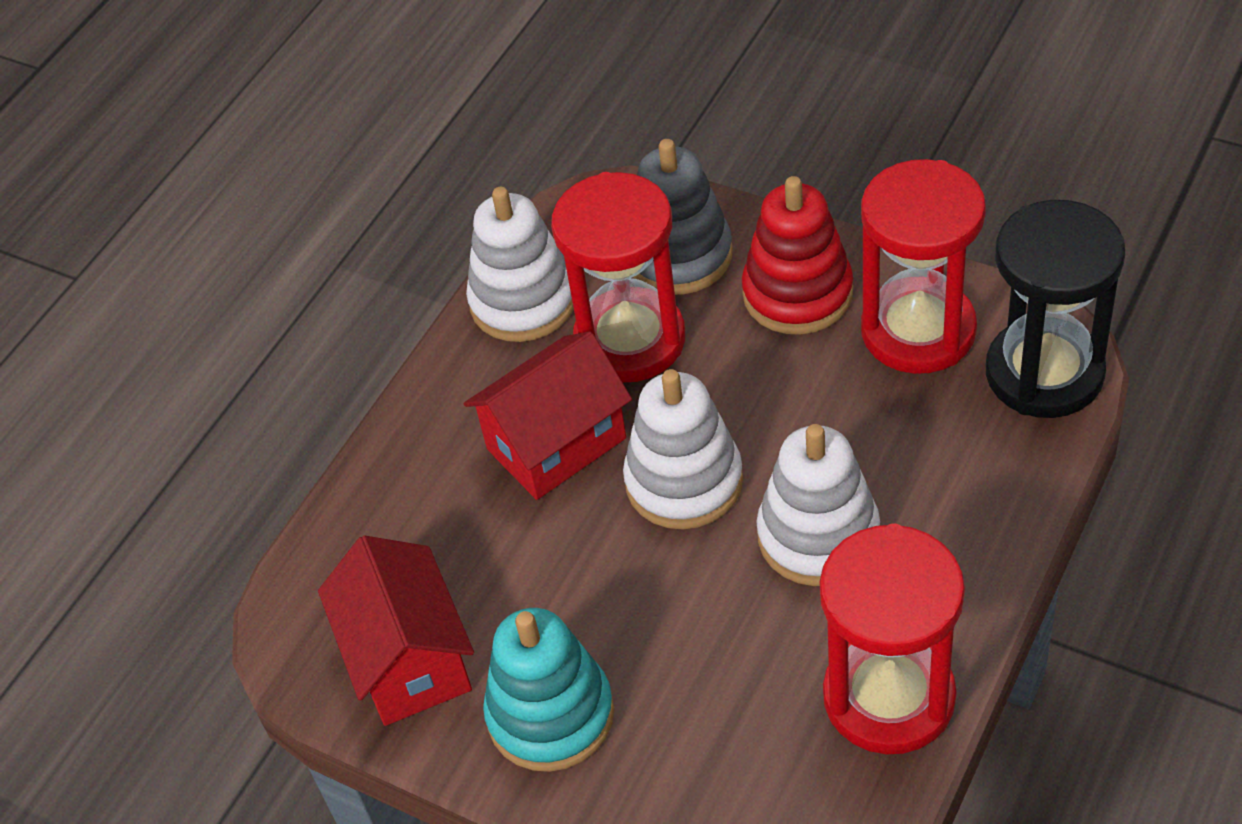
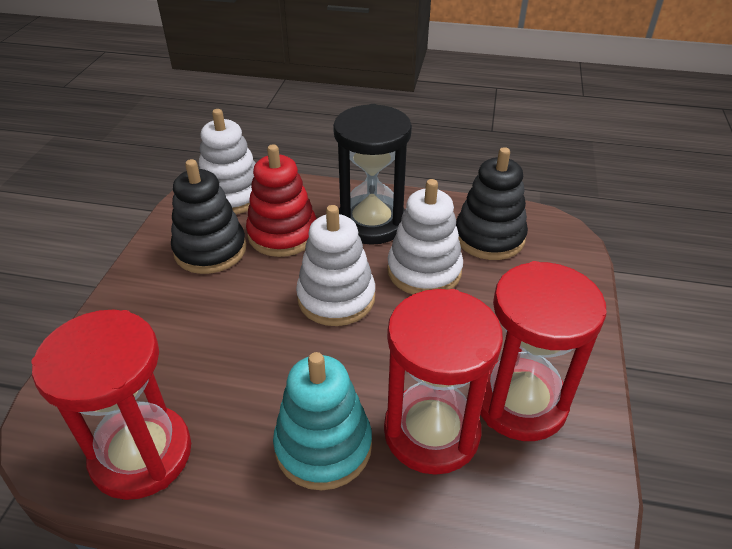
black stacking toy: none = 0 -> [171,159,247,274] [456,147,528,260] = 2
grey stacking toy: [634,139,733,295] = 1 -> none = 0
red house: [318,535,474,726] [464,331,632,500] = 2 -> none = 0

